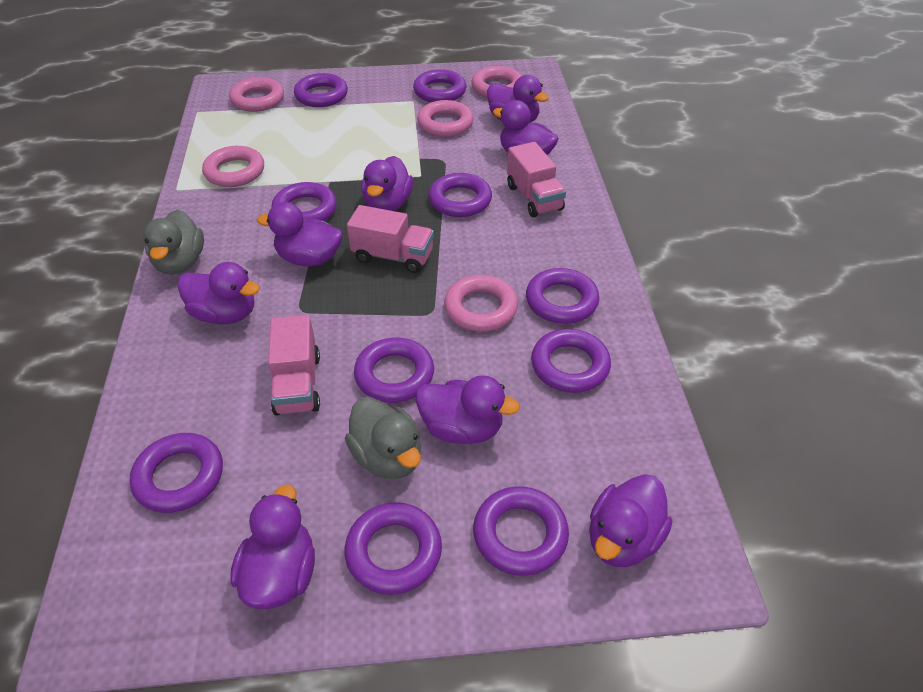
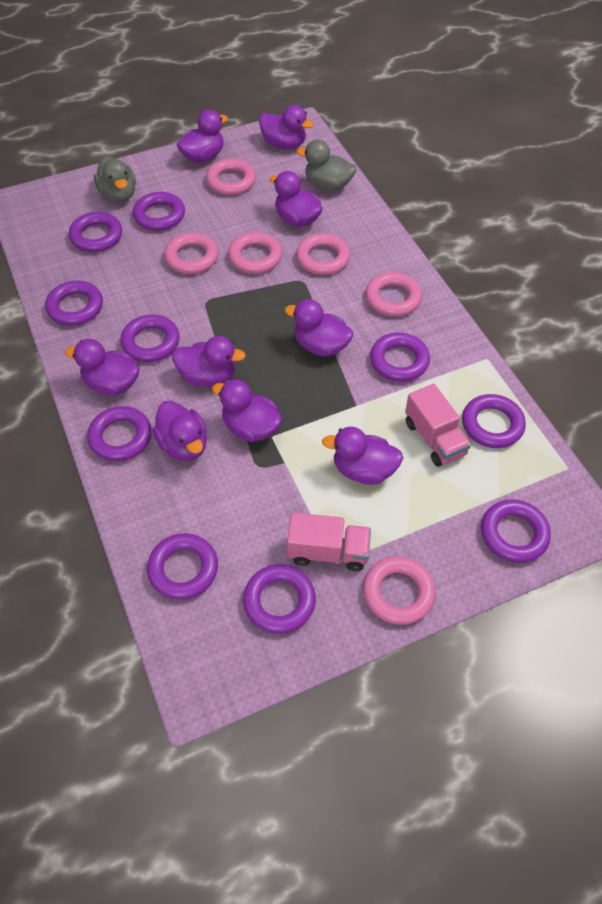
pink ring: [202,146,264,187] [229,77,284,112] [417,100,474,137] [444,275,518,331] [471,66,522,98] = 5 -> [164,232,219,274] [206,158,256,195] [228,232,282,274] [296,233,350,275] [363,556,436,625] [366,272,422,317] = 6
pink truck: [268,315,320,416] [347,205,434,273] [507,142,566,217] = 3 -> [287,513,371,571] [405,384,471,467] = 2
purple duck: [177,262,260,324] [230,484,315,609] [257,202,343,266] [361,156,413,211] [415,375,520,444] [487,75,549,123] [493,100,559,155] [589,474,672,567] = 8 -> [65,339,140,395] [152,401,207,461] [172,336,246,386] [177,110,228,163] [212,379,282,442] [259,105,314,149] [270,171,322,227] [285,299,353,356] [322,427,403,485] = 9

